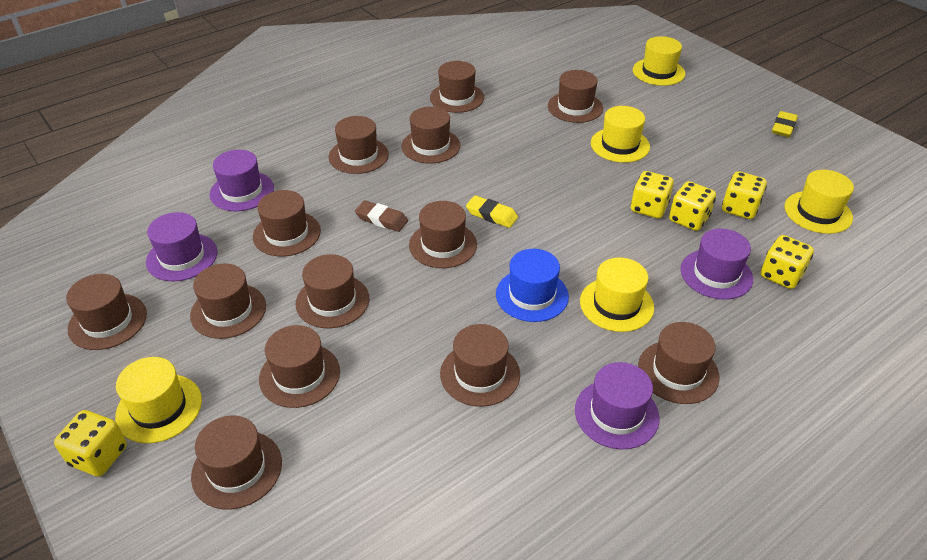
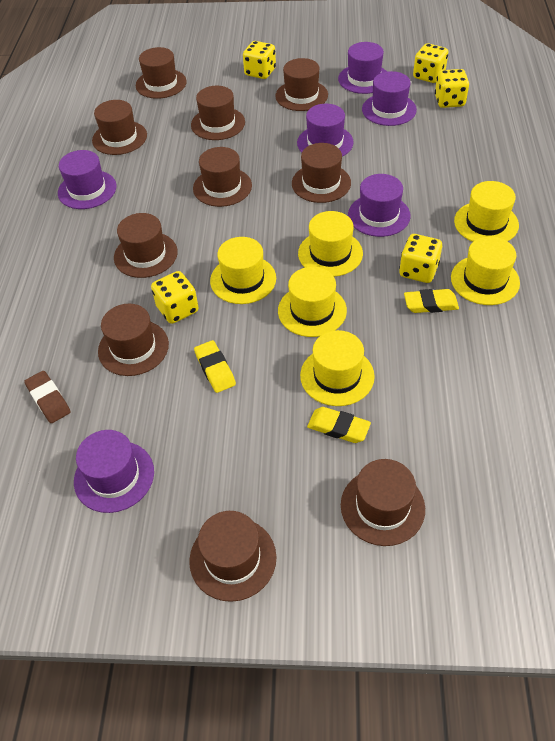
blue hat: [496,249,569,322] = 1 -> none = 0
brown hat: [66,274,147,350] [190,264,266,339] [191,416,282,509] [253,190,321,256] [259,325,340,408] [296,254,369,328] [329,116,389,174] [401,107,460,163] [409,201,477,268] [430,61,484,113] [440,324,520,407] [548,70,603,123] [638,322,720,404] = 13 -> [92,100,147,155] [98,304,169,376] [114,213,178,278] [136,47,187,99] [189,511,277,602] [191,86,245,140] [193,147,252,207] [275,58,328,111] [292,143,351,203] [341,459,425,546] = 10
purple hat: [146,212,217,281] [210,150,274,211] [575,362,660,449] [680,229,753,300] = 4 -> [58,150,117,209] [74,430,154,513] [297,104,354,157] [338,42,387,94] [348,174,411,237] [362,71,417,126] = 6
yellow eraser: [466,195,518,228] [772,111,798,137] = 2 -> [194,340,236,393] [307,407,371,443] [404,289,459,313] = 3
yellow hat: [115,357,202,443] [580,257,654,332] [591,106,650,163] [633,36,686,86] [785,170,854,234] = 5 -> [210,237,276,304] [278,267,347,337] [298,211,363,277] [300,330,375,406] [451,236,520,305] [454,181,519,242] = 6

